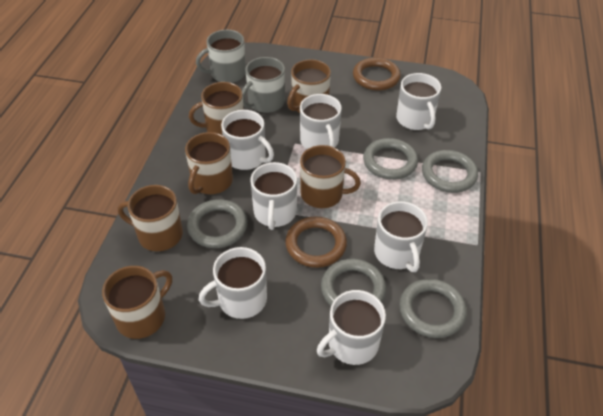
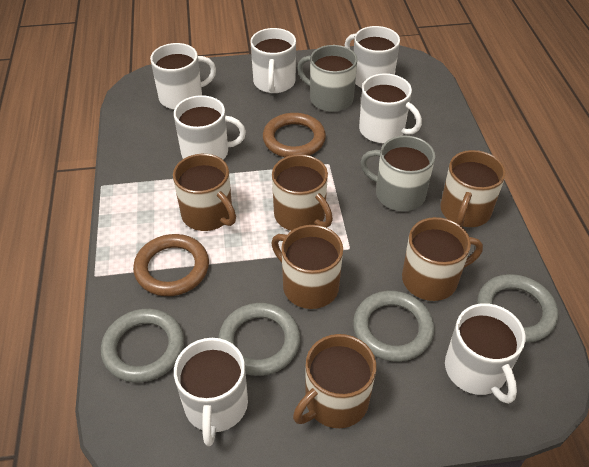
grey ring: [187,199,247,248] [321,259,386,306] [363,138,418,180] [399,279,467,338] [422,150,478,193] = 5 -> [101,309,184,383] [219,303,300,376] [353,291,434,362] [477,274,558,343] = 4

